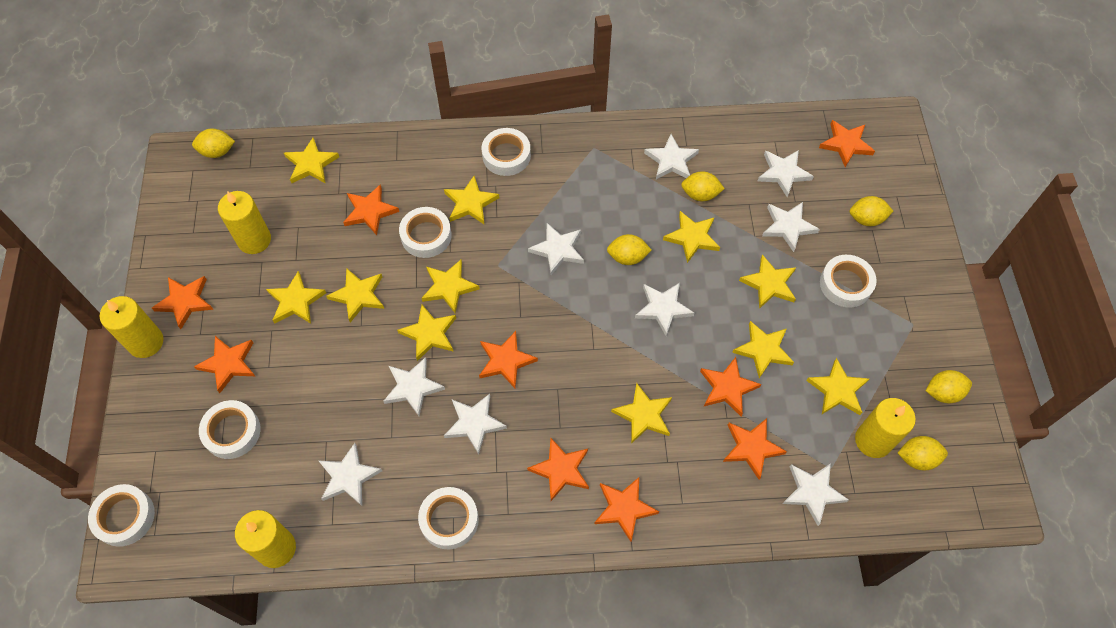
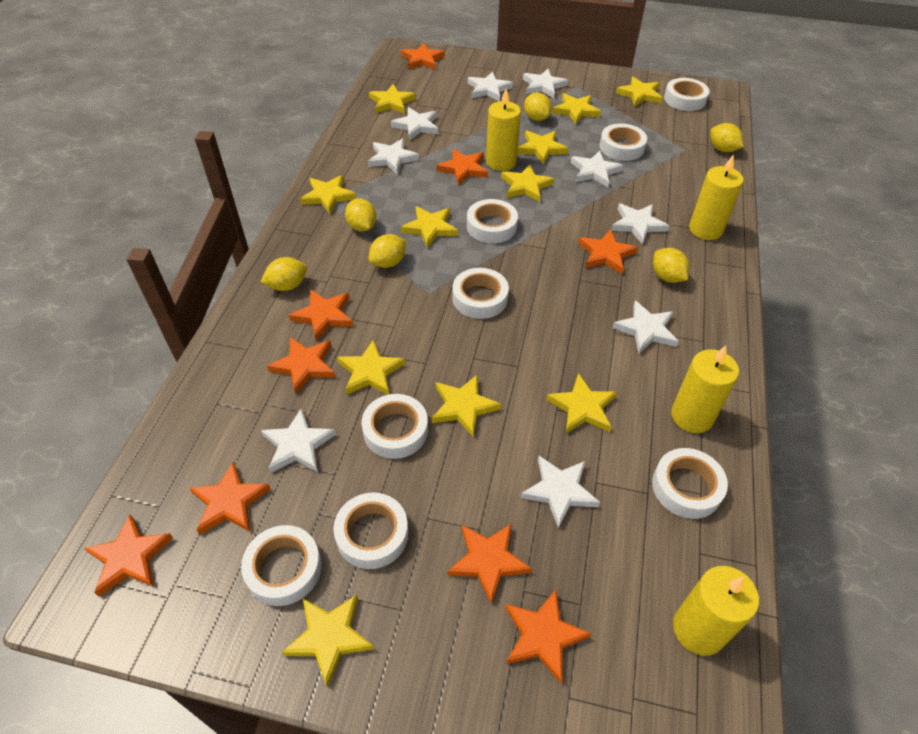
white tape: [88,484,155,547] [199,400,261,459] [399,207,452,258] [418,487,479,549] [482,128,531,176] [820,255,877,307] = 6 -> [241,525,322,606] [334,493,408,569] [362,394,428,459] [452,268,509,319] [467,199,518,243] [600,124,647,161] [652,448,728,519] [664,78,710,111] = 8

